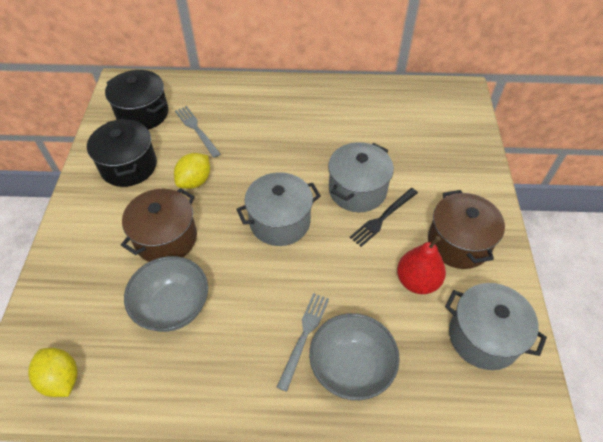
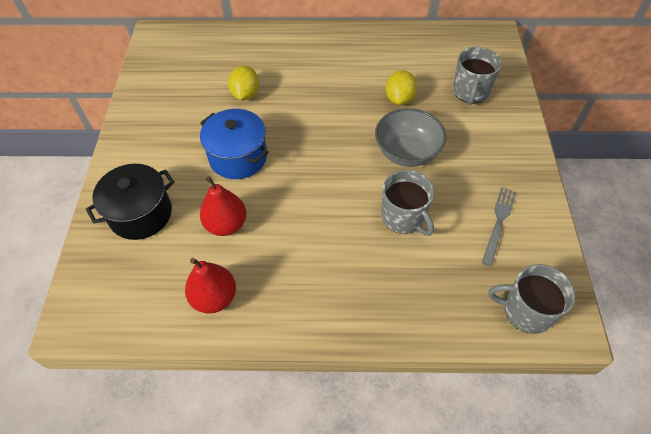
black fork: [350,188,418,247] = 1 -> none = 0
black pot: [87,118,157,187] [105,70,168,130] = 2 -> [86,164,174,240] = 1
blue pot: none = 0 -> [200,109,269,179] = 1
brown pot: [121,188,197,262] [428,190,505,269] = 2 -> none = 0
grey bowl: [124,256,208,332] [309,313,400,400] = 2 -> [375,108,446,167] = 1
grey fork: [175,106,221,158] [277,293,329,392] = 2 -> [482,187,517,266] = 1
grey mug: none = 0 -> [381,170,434,236] [453,47,502,105] [489,264,575,334] = 3
grey pot: [236,172,321,246] [328,142,394,212] [445,283,547,370] = 3 -> none = 0
red pear: [397,236,446,294] = 1 -> [185,258,236,314] [200,176,246,236] = 2

